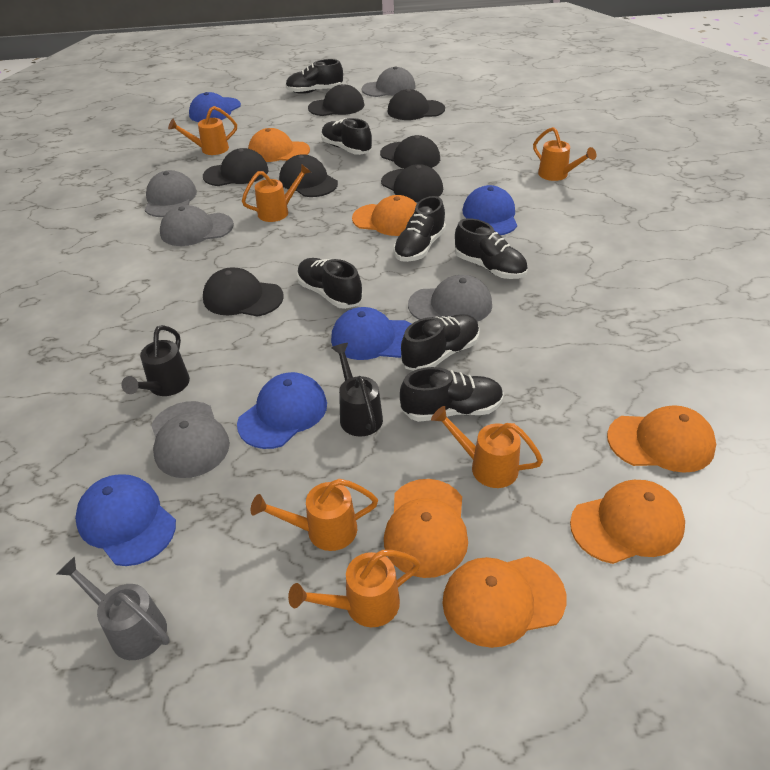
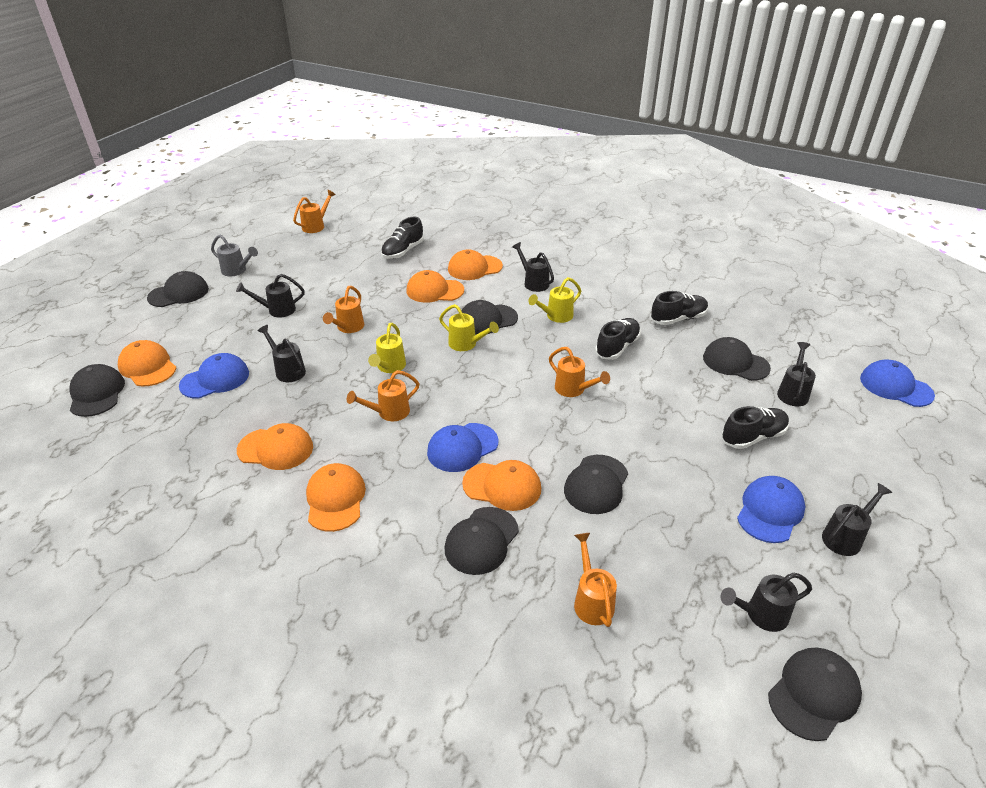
black shoe: [286,59,343,94] [297,258,363,309] [321,118,372,155] [393,196,446,262] [400,367,504,422] [401,314,480,371] [455,218,528,279] = 7 -> [381,217,424,259] [595,318,641,360] [651,291,708,325] [721,406,789,449] = 4
black watering can: [121,325,190,396] [332,343,383,436] = 2 -> [236,274,305,318] [257,325,306,382] [512,242,554,292] [721,573,812,632] [777,342,816,406] [822,483,892,556] = 6
blue cap: [75,474,176,566] [189,92,241,122] [237,372,327,449] [331,307,411,360] [463,185,517,235] = 5 -> [179,353,249,399] [427,423,498,472] [737,476,805,543] [860,360,935,407] = 4
grey cap: [145,170,197,217] [151,401,230,478] [160,205,234,246] [362,66,416,97] [408,275,492,322] = 5 -> none = 0
orange watering can: [168,106,237,155] [242,164,311,222] [250,479,378,551] [288,550,421,627] [431,406,543,488] [533,127,596,181] = 6 -> [293,190,336,233] [323,286,364,333] [347,370,420,421] [549,347,610,397] [574,533,617,627] = 5
yellow watering can: none = 0 -> [368,323,406,373] [439,304,499,351] [528,277,581,323] = 3

